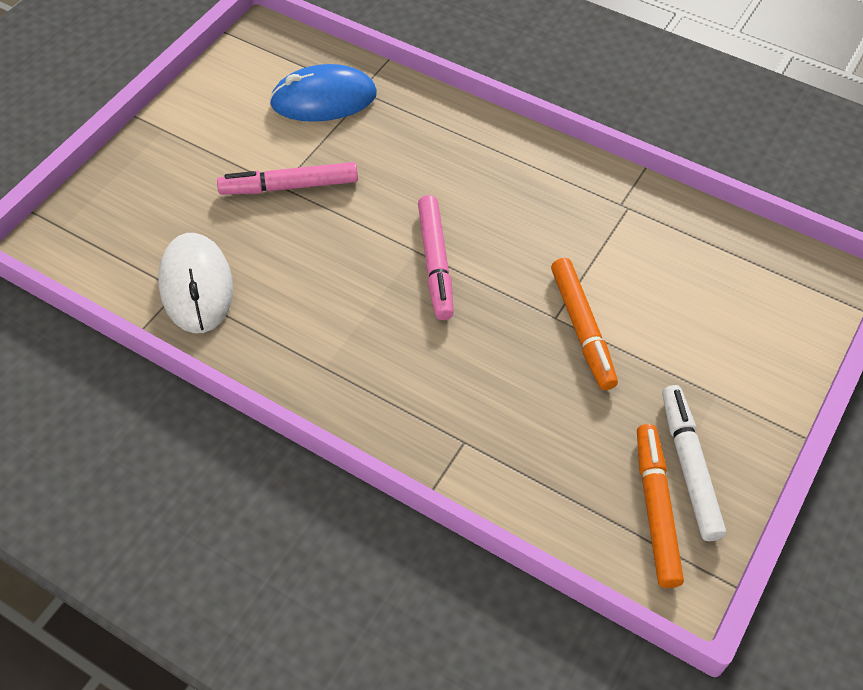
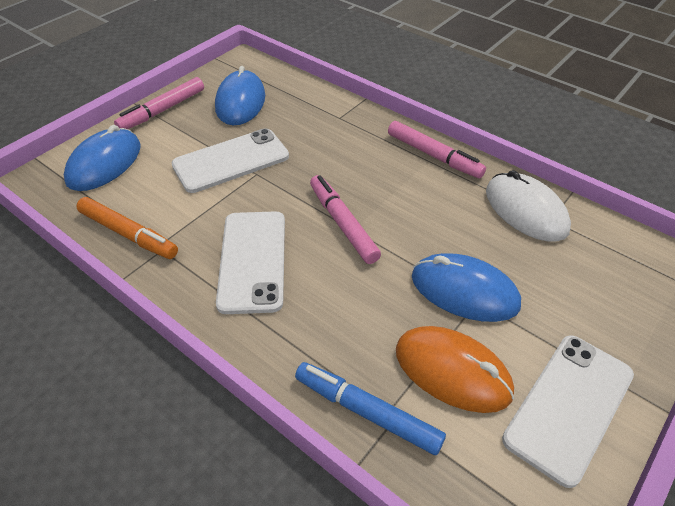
blue marker: none = 0 -> [295,362,446,455] = 1
blue mouse: [269,64,377,122] = 1 -> [64,125,141,191] [215,66,265,125] [412,253,521,322] = 3
orange marker: [551,258,618,390] [637,424,684,588] = 2 -> [77,197,178,259] = 1
orange mouse: none = 0 -> [396,326,514,413] = 1
pink marker: [217,162,358,195] [418,195,454,320] = 2 -> [114,77,204,129] [310,175,381,264] [388,121,486,178] = 3
white marker: [662,385,726,541] = 1 -> none = 0
white phone: none = 0 -> [172,128,289,193] [216,211,285,314] [502,335,634,488] = 3

